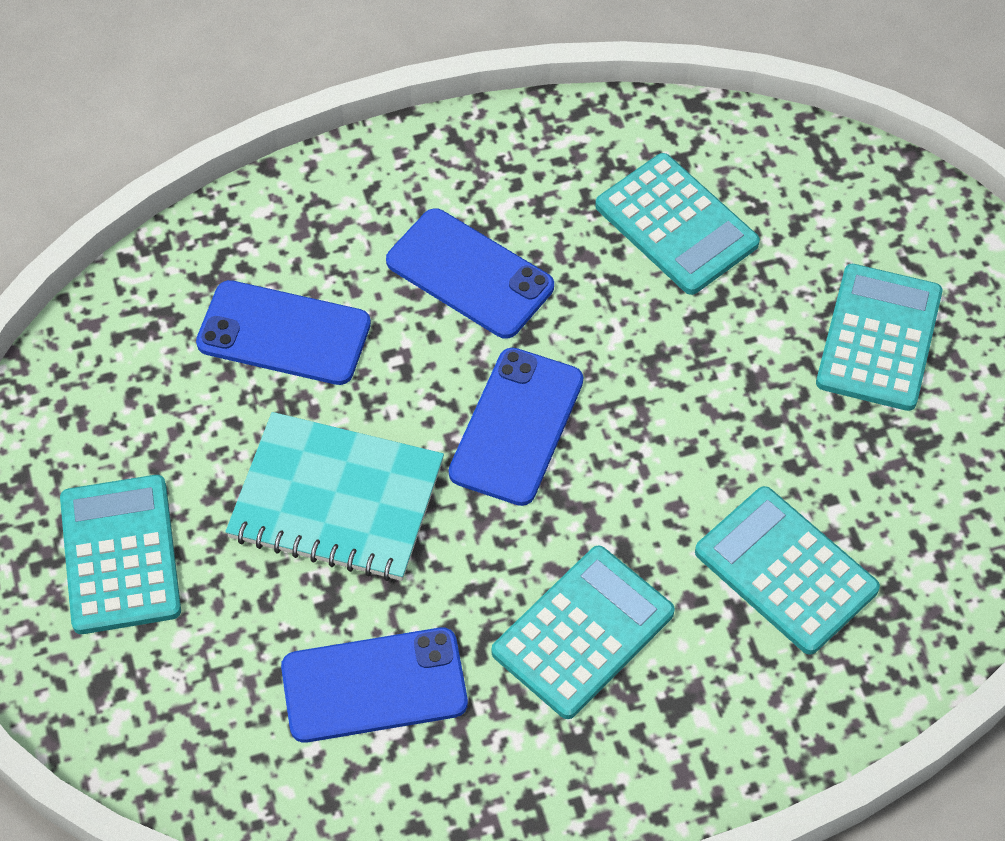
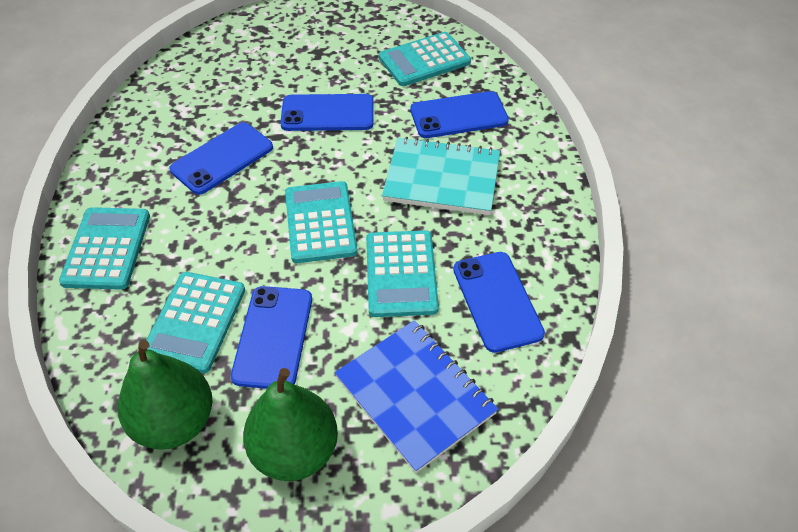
blue notebook: none = 0 -> [334,320,498,473] = 1
blue phone: [196,280,371,385] [281,627,468,743] [386,208,554,339] [449,348,583,506] = 4 -> [170,122,273,195] [231,286,312,389] [280,94,374,131] [410,91,509,138] [453,252,545,353] = 5
green pear: none = 0 -> [118,340,212,450] [243,368,338,481] = 2

